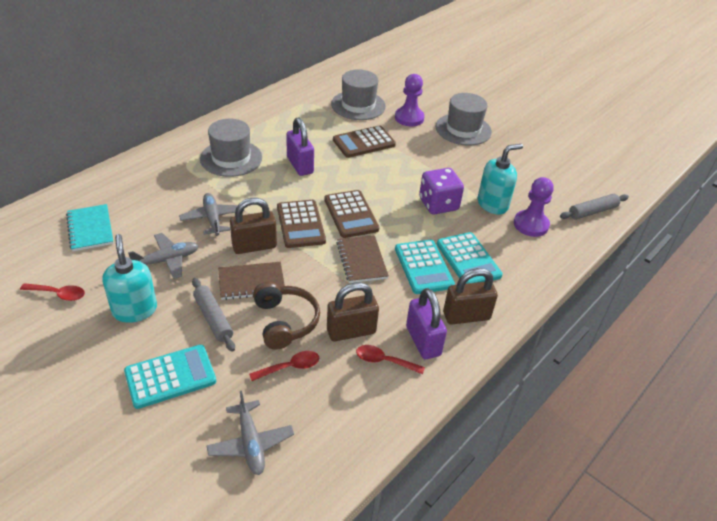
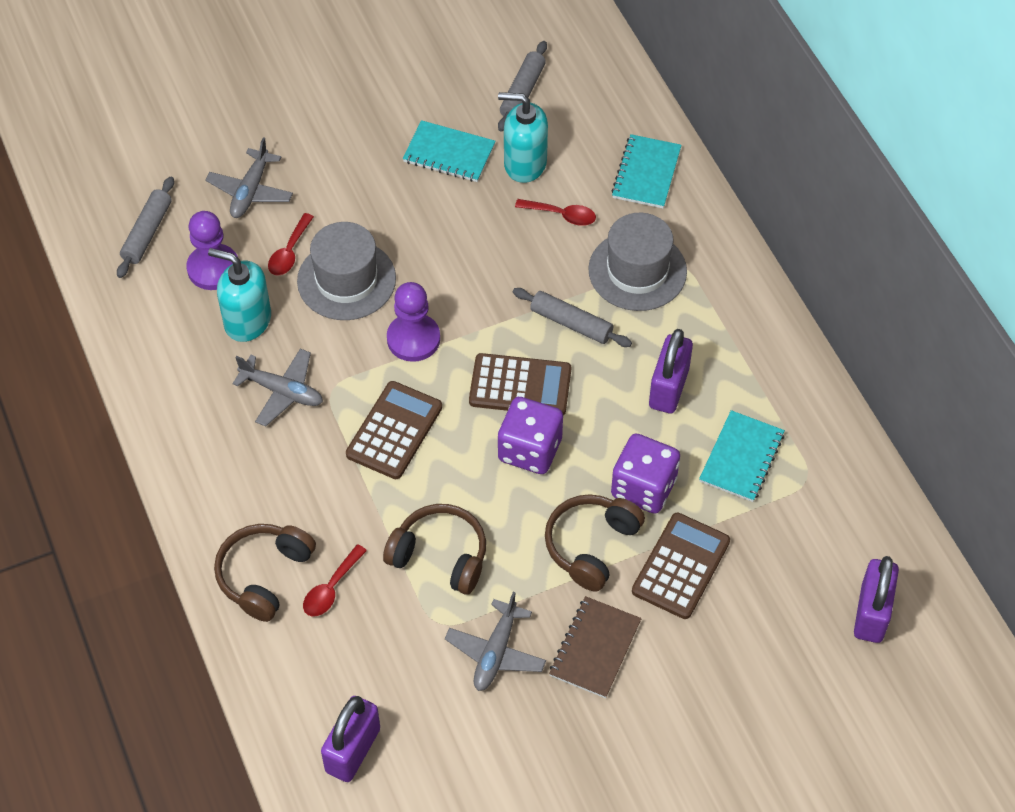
brown headphones: [253,282,320,350] = 1 -> [214,524,316,622] [383,504,486,595] [545,494,645,592] = 3
brown notebook: [218,262,285,300] [336,235,389,283] = 2 -> [549,596,642,698] = 1
brown padlock: [230,198,277,254] [327,282,379,341] [443,268,498,325] = 3 -> none = 0
grey hat: [200,119,262,177] [331,69,386,120] [436,93,492,146] = 3 -> [297,222,396,320] [588,213,687,311] = 2
grey rolling pin: [192,278,235,352] [560,194,629,220] = 2 -> [117,177,174,278] [498,41,547,132] [513,288,632,347] = 3
purple dice: [419,168,464,214] = 1 -> [498,397,563,474] [611,433,680,514] = 2
purple padlock: [286,118,314,176] [406,288,447,359] = 2 -> [321,696,380,782] [649,329,693,413] [854,556,899,643] = 3
turquoise calculator: [124,345,216,409] [395,240,455,294] [437,232,503,284] = 3 -> none = 0
turquoise notebook: [66,204,114,251] = 1 -> [403,120,495,182] [611,134,682,208] [699,410,785,502] = 3

